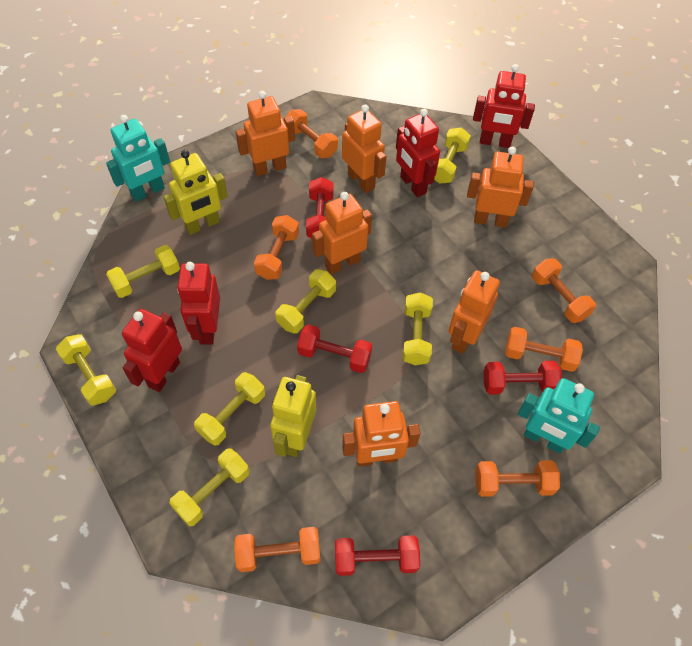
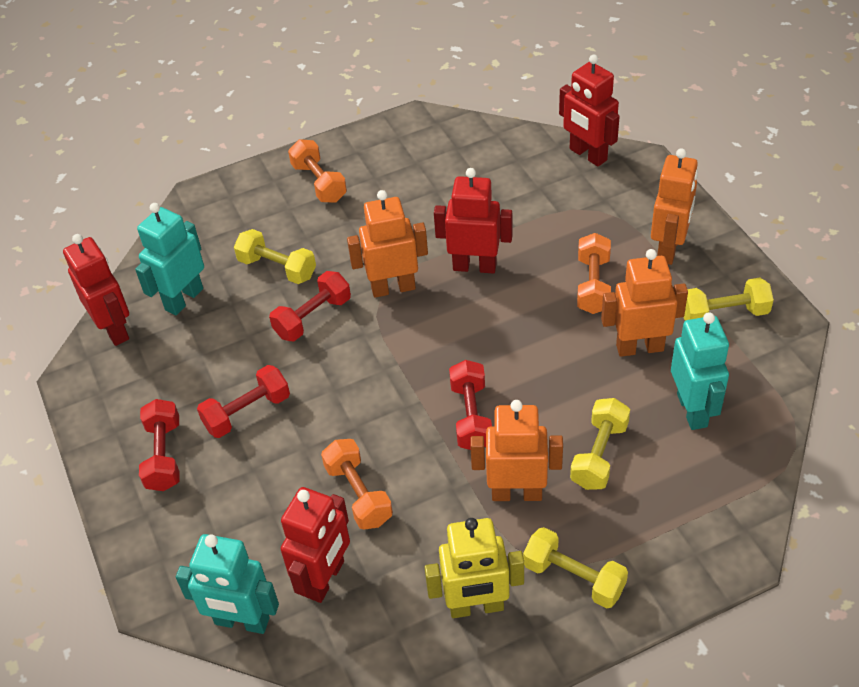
orange dumbbell: [234,527,320,572] [254,215,299,280] [286,109,338,158] [475,460,560,497] [505,327,583,372] [532,258,596,323] = 6 -> [288,139,347,203] [321,439,393,530] [577,233,611,314] = 3
orange robot: [236,91,295,176] [312,192,372,274] [342,105,387,193] [342,401,420,466] [448,270,500,354] [467,147,534,227] = 6 -> [347,190,428,298] [470,400,563,501] [601,249,688,357] [651,148,698,265] = 4
turquoise robot: [106,115,170,202] [518,378,600,453] = 2 -> [135,203,204,315] [176,534,279,634] [671,312,729,430] = 3
yellow dumbbell: [56,334,116,406] [106,245,180,298] [170,448,250,526] [194,372,265,446] [276,269,336,333] [402,293,433,366] [434,127,471,184] = 7 -> [234,229,316,284] [523,527,628,608] [570,398,630,490] [684,278,774,321] = 4
yellow robot: [163,150,228,235] [270,375,316,457] = 2 -> [424,518,524,618] = 1

